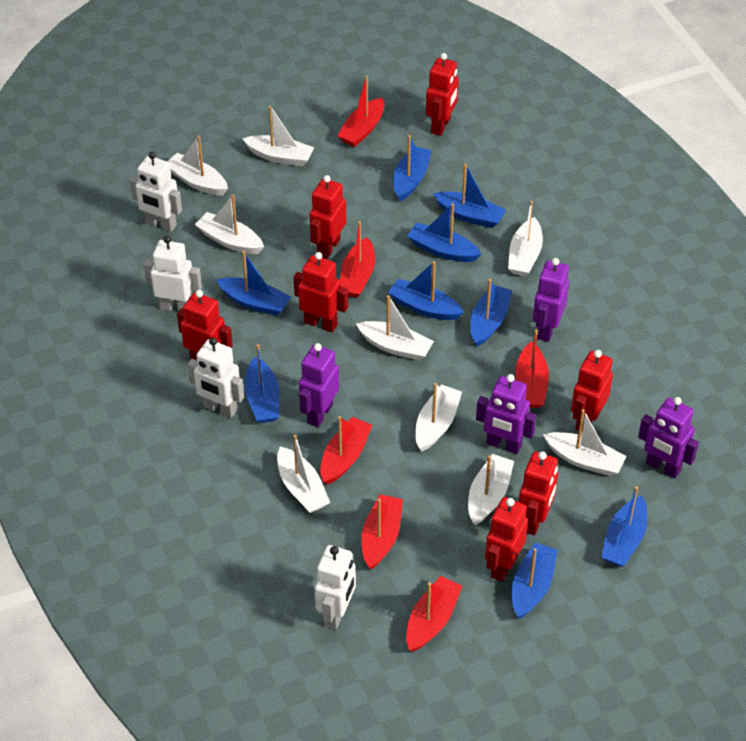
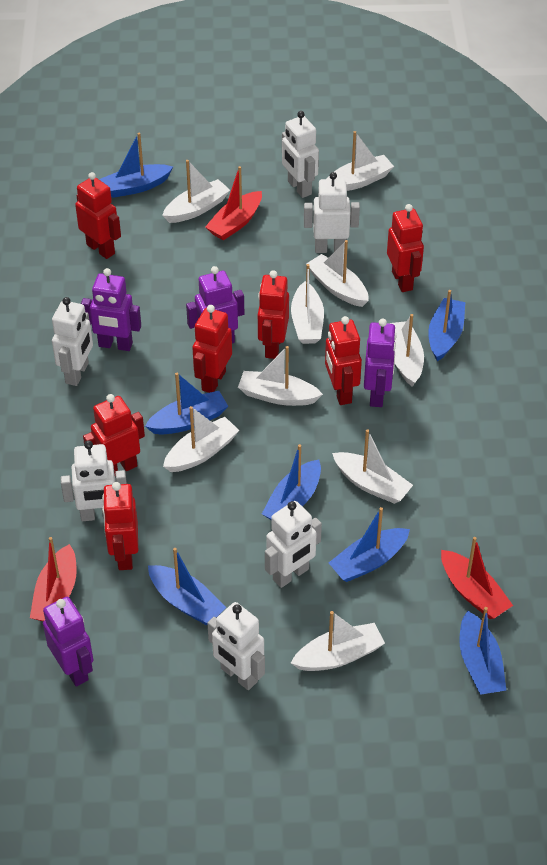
blue boat: [217,251,291,316] [245,344,280,423] [388,261,464,320] [393,135,432,201] [407,204,481,262] [433,164,506,228] [470,279,512,347] [512,542,558,619] [601,486,647,567] = 9 -> [99,133,173,198] [145,373,228,434] [148,548,227,625] [262,444,321,520] [329,507,410,582] [428,290,465,361] [460,607,506,695] = 7
red boat: [320,416,372,485] [337,76,385,147] [340,221,375,298] [361,494,403,570] [406,576,462,652] [515,329,549,408] = 6 -> [30,537,77,621] [205,166,262,240] [441,537,513,619] = 3
white robot: [130,152,182,232] [144,236,202,312] [187,337,244,418] [314,545,356,630] = 4 -> [52,297,93,386] [61,440,127,521] [207,602,265,690] [265,501,322,588] [282,111,319,198] [304,172,360,253] = 6

